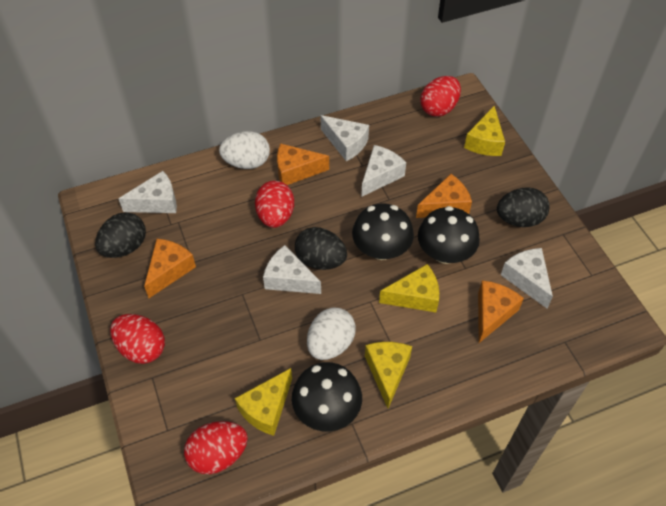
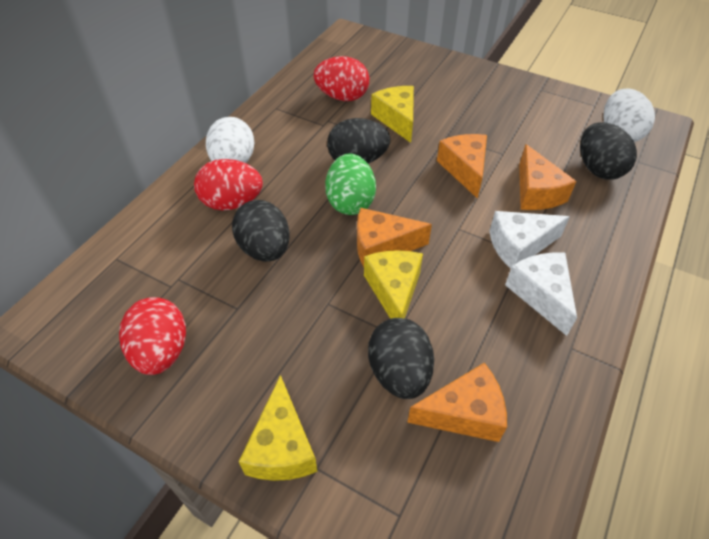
black egg: [95,212,146,258] [295,227,347,270] [497,187,549,227] = 3 -> [232,200,290,262] [327,118,390,164] [368,318,434,399] [580,122,637,180] = 4
black mushroom: [292,362,362,432] [352,204,414,260] [418,206,480,264] = 3 -> none = 0
green egg: none = 0 -> [325,153,376,215] = 1
red egg: [110,314,165,364] [184,421,248,474] [255,181,294,228] [420,76,461,117] = 4 -> [119,297,186,375] [194,159,263,211] [314,56,369,101] = 3
white cheese: [118,171,177,213] [263,245,321,294] [321,115,369,161] [361,145,406,197] [501,248,553,308] = 5 -> [490,211,570,269] [505,252,577,336] = 2
yellow cheese: [235,368,292,436] [365,342,412,408] [379,264,439,312] [464,106,505,156] = 4 -> [239,375,318,481] [364,250,423,319] [371,86,414,143] = 3

